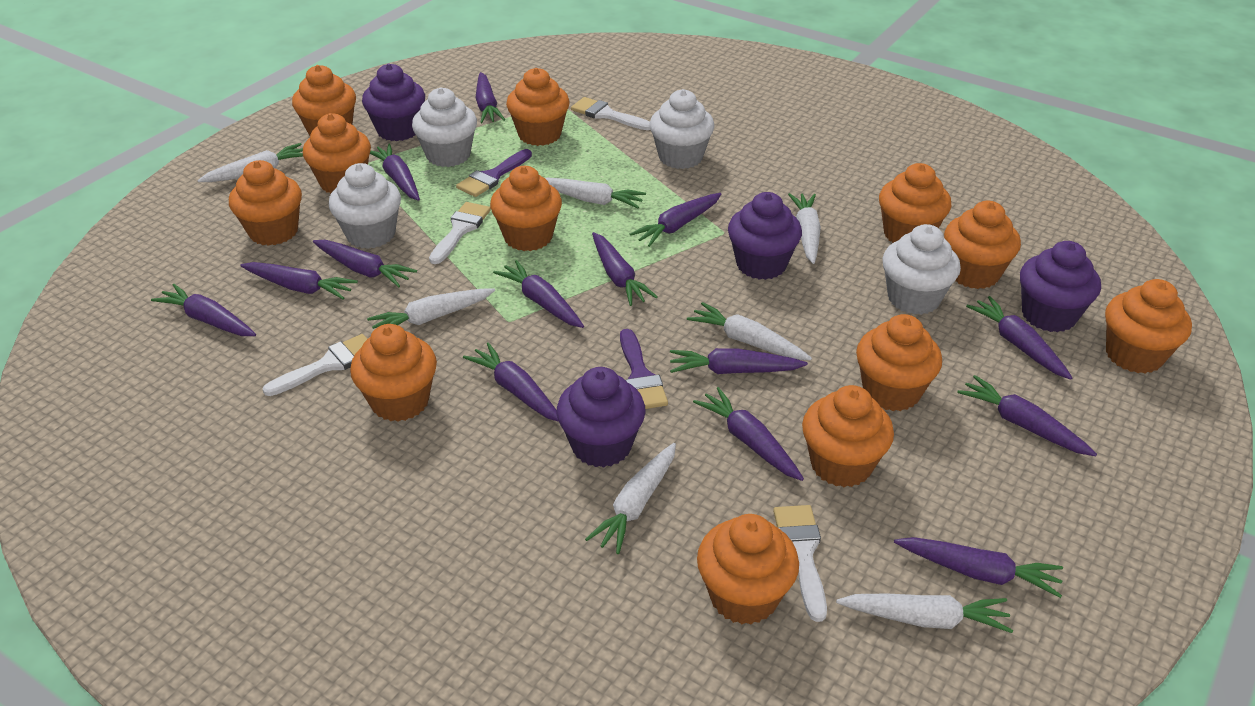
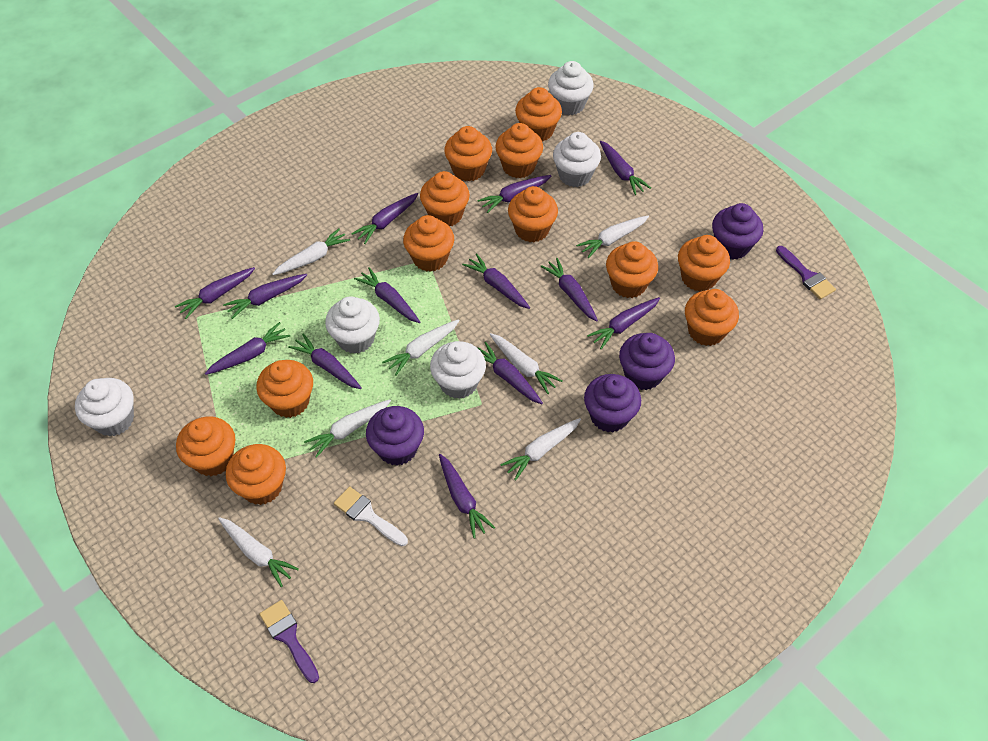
purple carrot: [151,284,256,336] [240,262,358,300] [313,240,417,287] [370,143,420,201] [463,342,559,422] [476,72,505,123] [493,260,584,328] [592,232,657,306] [630,193,721,247] [670,348,808,374] [693,387,804,481] [894,537,1063,598] [957,375,1097,456] [966,296,1073,380] = 14 -> [175,267,255,319] [205,322,290,375] [223,274,307,319] [288,333,362,389] [351,193,418,244] [354,267,420,323] [439,454,495,539] [462,253,530,309] [477,175,551,213] [478,342,543,404] [540,258,598,322] [587,297,660,349] [600,141,651,195] = 13
white brush: [263,334,368,396] [429,202,491,264] [571,97,651,130] [773,505,827,622] = 4 -> [334,486,408,546] = 1
white cupcake: [329,163,401,249] [412,87,477,167] [650,89,715,169] [882,224,961,315] = 4 -> [75,378,134,437] [325,296,380,354] [430,341,486,399] [548,61,594,115] [553,132,601,187] = 5

